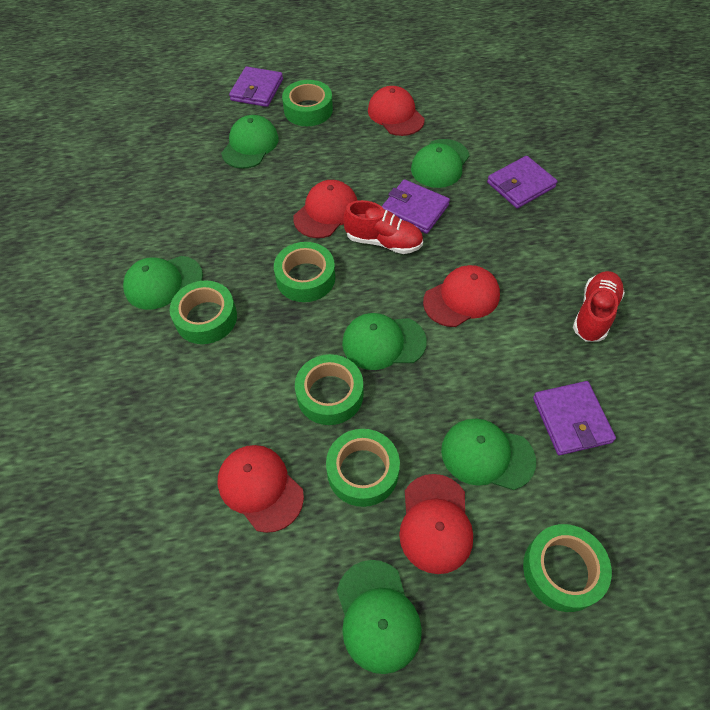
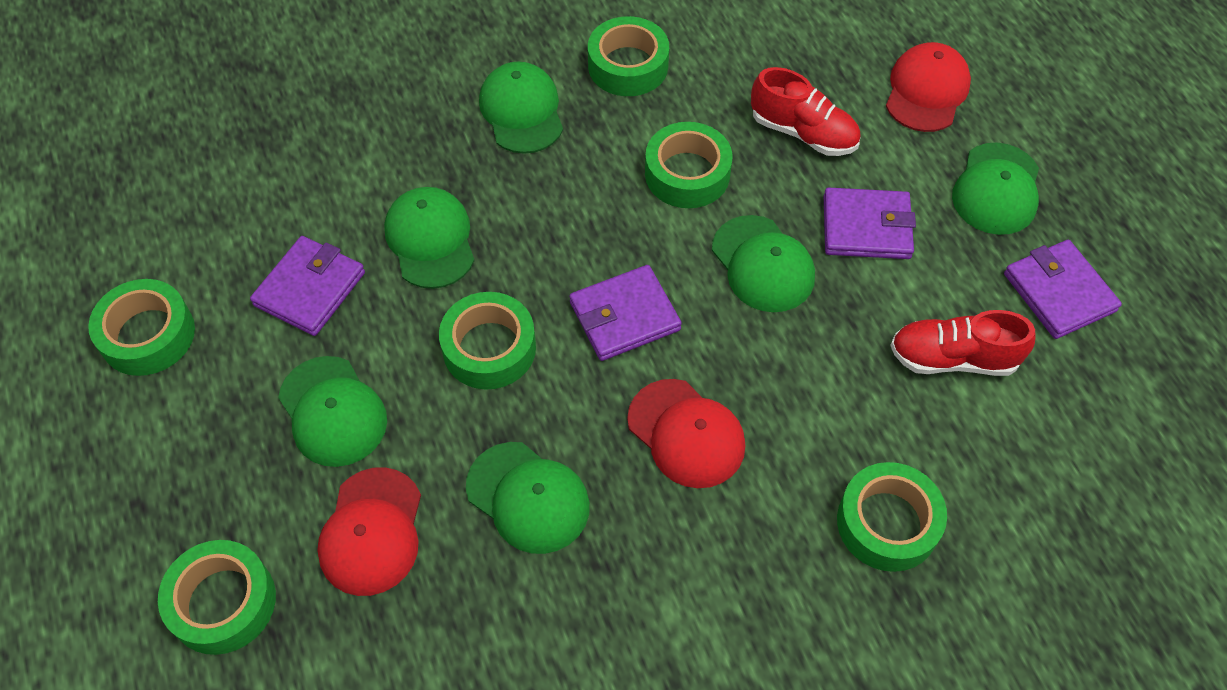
red cap: [218,445,304,533] [293,180,357,238] [368,86,425,136] [399,474,473,574] [423,265,500,327] = 5 -> [317,467,421,596] [627,379,745,488] [886,42,971,132] = 3

